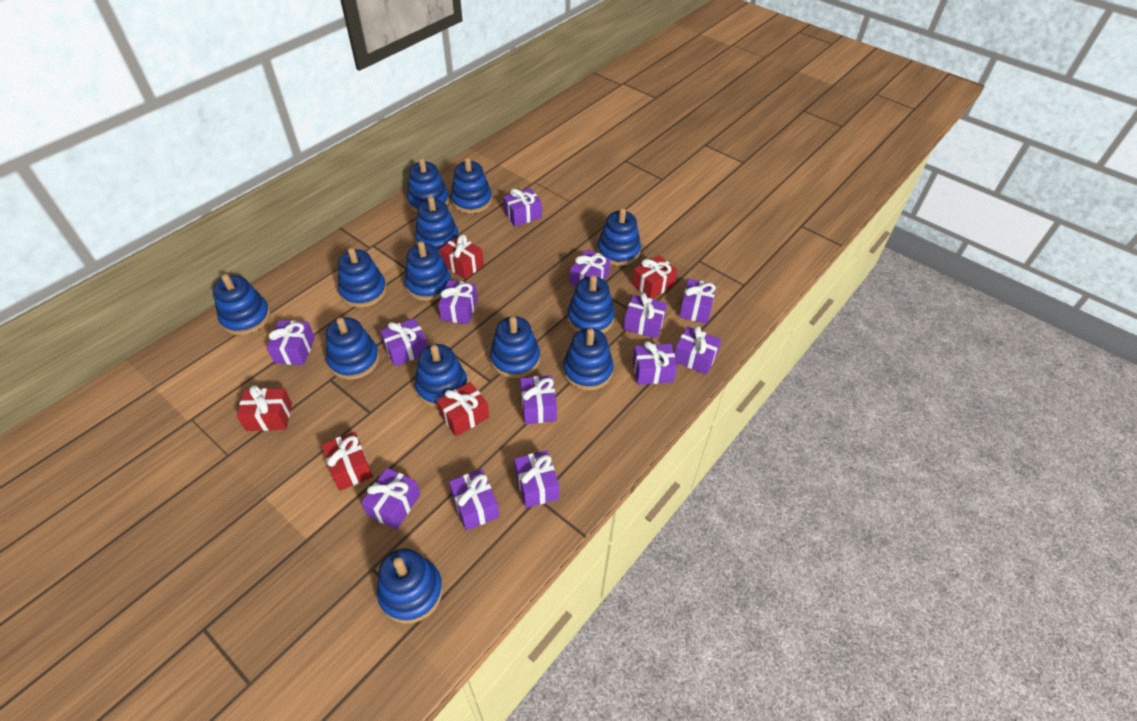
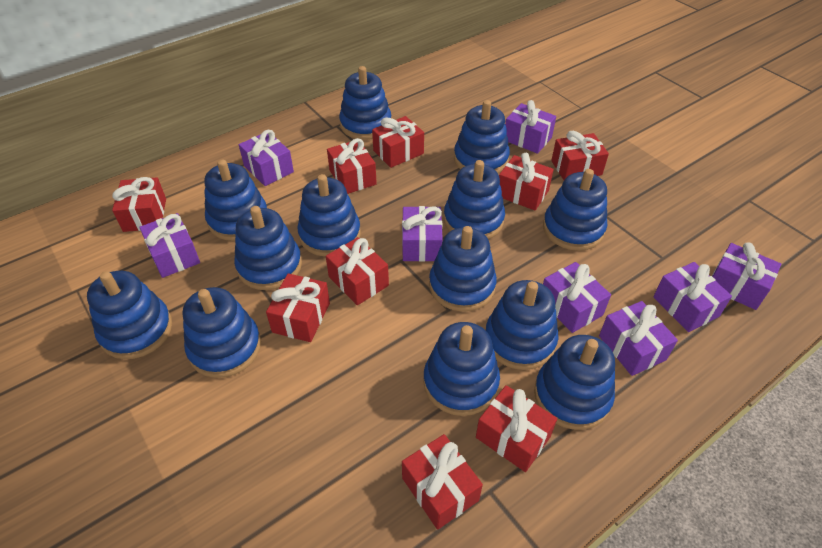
purple gift: [267,320,315,365] [361,468,420,530] [380,318,427,366] [438,280,477,324] [449,469,499,530] [503,188,542,227] [514,450,559,508] [520,375,557,424] [570,249,610,287] [624,293,667,339] [633,341,677,385] [674,326,721,375] [679,279,716,324] = 13 -> [140,213,200,278] [239,130,294,186] [402,206,443,262] [505,100,556,154] [543,262,611,333] [599,301,678,376] [653,262,732,332] [712,242,781,310] = 8
red gift: [237,385,292,431] [322,432,373,491] [437,382,489,436] [440,235,484,279] [632,255,677,299] = 5 -> [112,177,166,232] [266,273,330,342] [326,237,389,305] [327,138,377,194] [372,116,424,168] [402,434,483,530] [476,385,557,472] [499,153,554,211] [551,131,609,180] = 9

